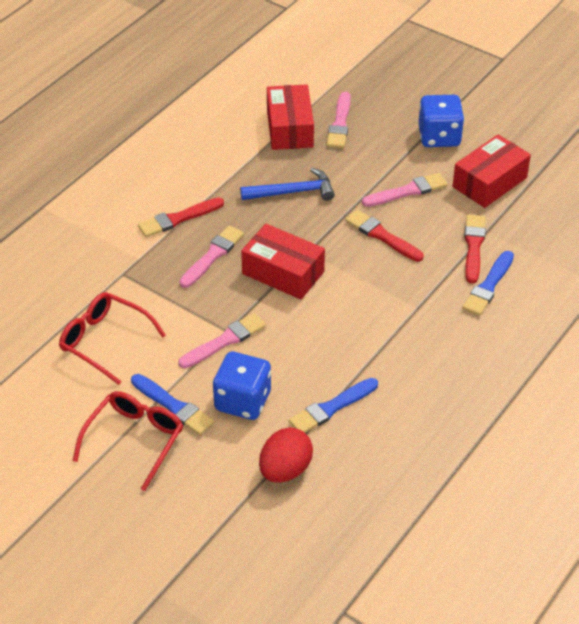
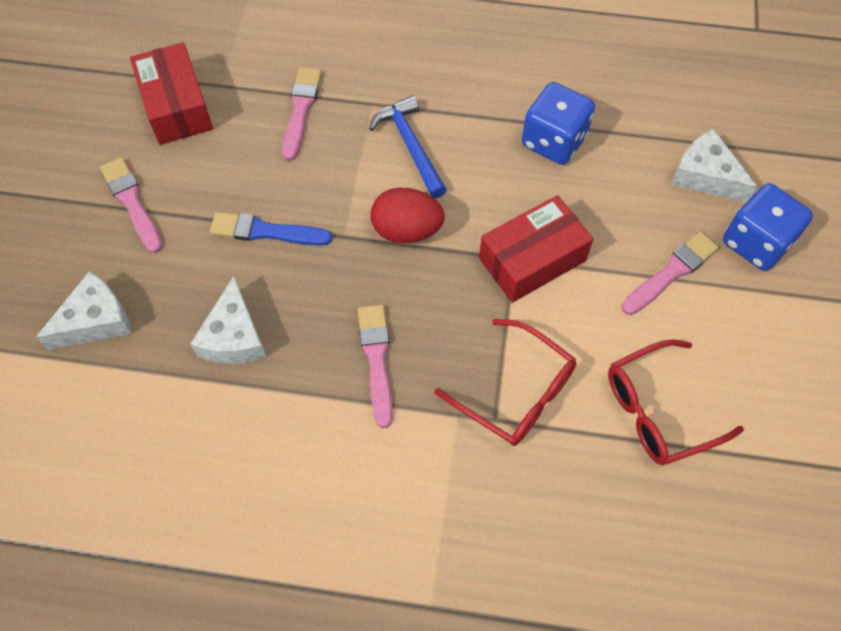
blue brush: [131,374,214,435] [289,378,378,433] [462,251,514,316] = 3 -> [210,212,332,246] = 1
red box: [241,224,325,300] [267,84,314,150] [453,134,531,208] = 3 -> [130,42,213,145] [479,195,593,303] = 2
red brush: [138,197,224,237] [345,209,424,262] [464,214,486,283] = 3 -> none = 0
white cheese: none = 0 -> [36,271,132,350] [190,276,266,364] [672,129,757,202] = 3

